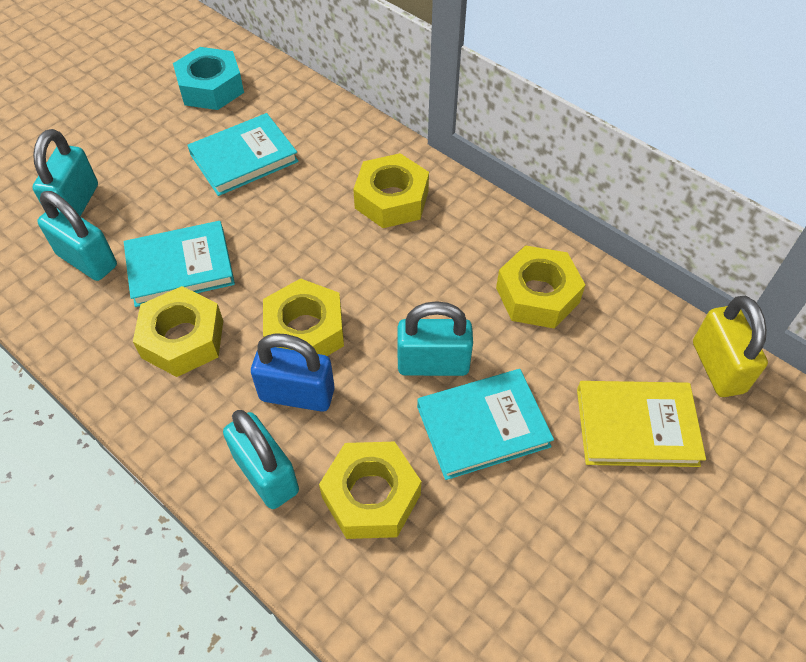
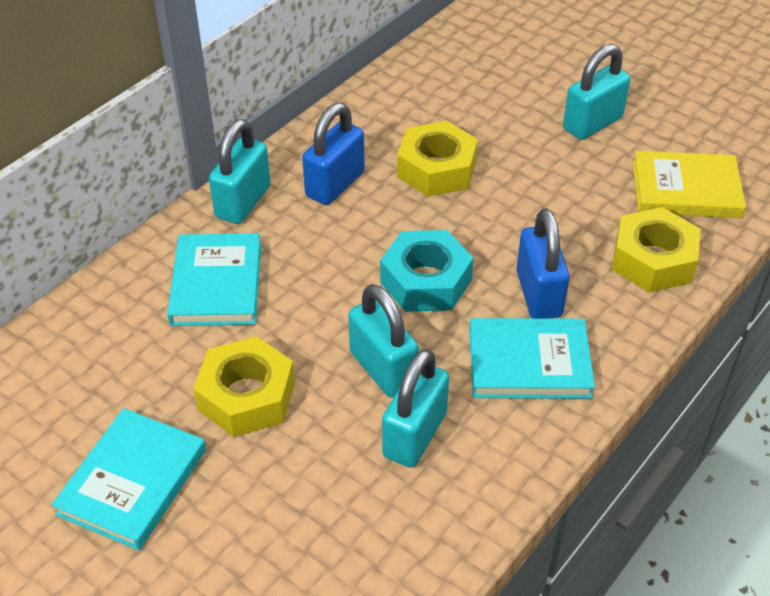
blue padlock: [251,333,335,412] = 1 -> [302,103,365,205] [516,208,570,319] = 2
yellow nut: [133,286,223,377] [263,278,344,356] [319,442,421,539] [353,153,429,228] [496,245,585,329] = 5 -> [193,336,295,437] [397,121,478,197] [612,207,701,292] = 3
yellow padlock: [693,296,768,397] = 1 -> none = 0

